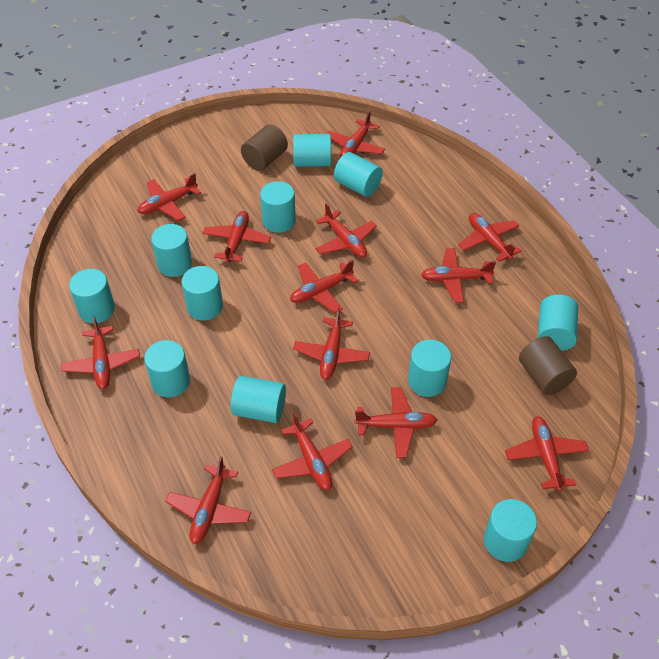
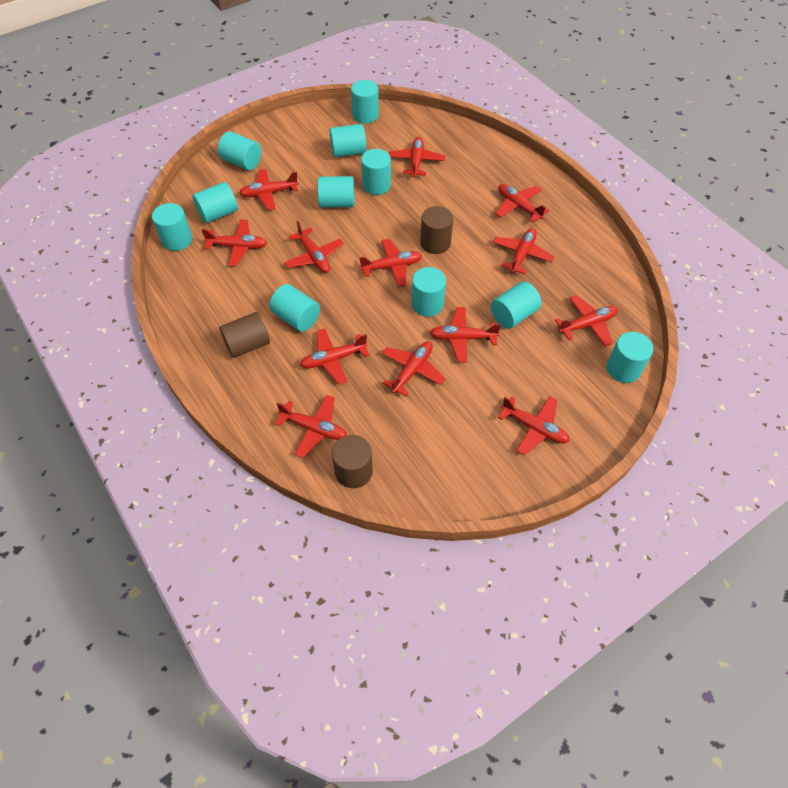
brown cylinder: [241,125,288,171] [519,336,577,395] = 2 -> [219,312,270,358] [332,435,373,488] [420,206,453,254] = 3

